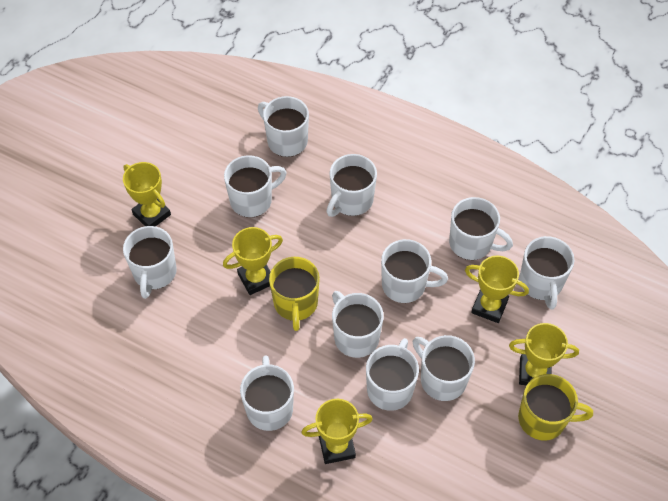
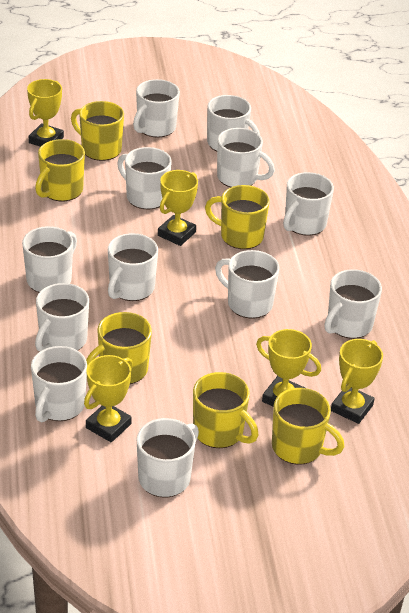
white mug: [123,226,177,299] [224,155,287,218] [240,355,294,431] [258,96,309,157] [326,154,377,217] [332,291,384,358] [366,338,419,411] [381,239,448,303] [413,335,475,401] [449,197,513,260] [519,236,575,310] = 11 -> [22,226,77,292] [31,346,87,422] [35,283,89,352] [108,233,158,301] [117,147,172,210] [133,79,180,137] [137,418,199,498] [207,95,260,151] [215,250,279,318] [217,128,275,187] [283,172,334,236] [324,269,382,339] = 12
yellow mug: [269,257,320,331] [518,374,593,440] = 2 -> [35,139,85,201] [71,101,124,161] [86,312,152,384] [193,372,258,448] [205,185,270,249] [272,388,345,465] = 6

